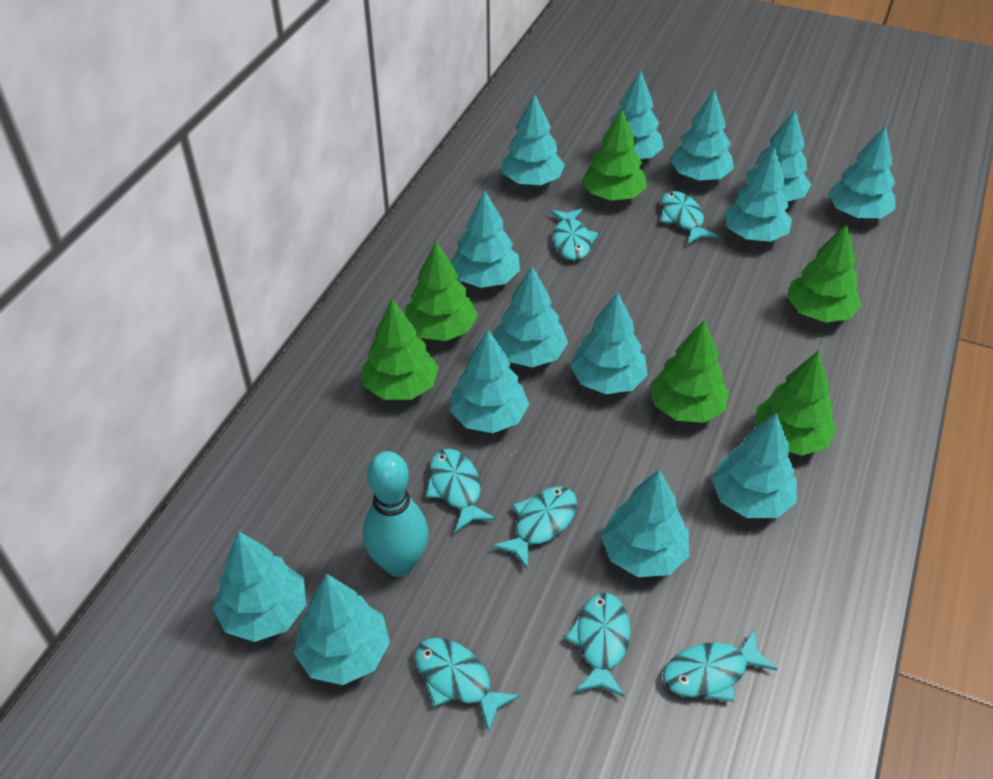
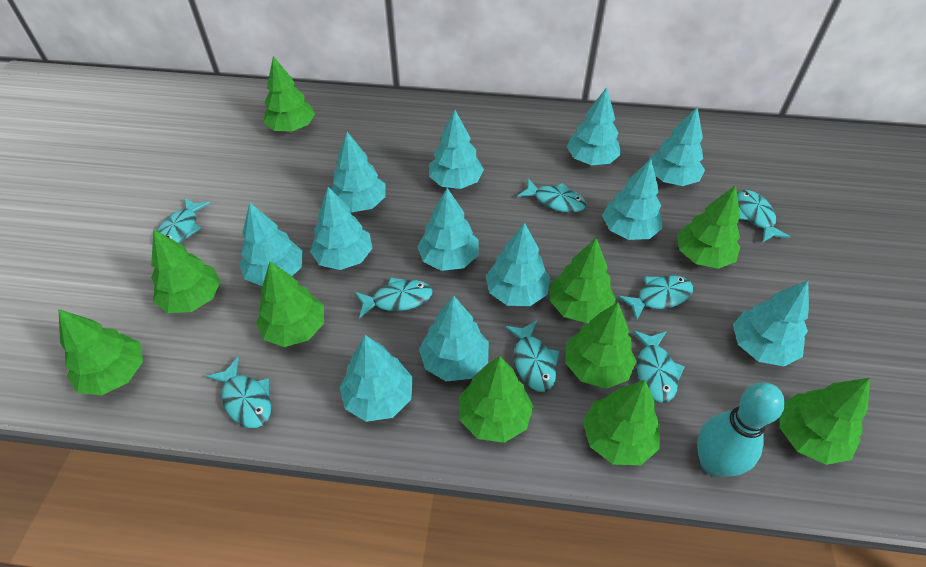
green tree: [362,299,439,400] [405,241,478,341] [582,109,647,201] [650,320,729,423] [755,350,837,456] [787,223,862,322] = 6 -> [58,309,143,395] [151,229,221,313] [256,261,324,347] [263,56,315,132] [459,356,533,443] [550,238,616,323] [565,302,637,389] [583,380,660,465] [677,185,740,269] [780,378,870,465] = 10
turquoise fish: [415,638,521,732] [426,449,496,533] [492,486,577,570] [550,208,598,261] [565,593,630,697] [661,191,719,244] [663,630,778,702] = 7 -> [157,198,211,243] [206,357,271,428] [355,277,433,319] [505,320,560,392] [517,179,586,213] [618,275,693,321] [632,330,685,403] [737,190,791,243] = 8
turquoise tree: [213,531,306,642] [294,574,390,685] [450,330,529,433] [451,190,520,288] [494,266,568,367] [501,94,565,185] [570,292,648,394] [601,470,689,577] [603,70,664,159] [670,89,734,180] [712,413,797,518] [724,147,792,242] [746,110,811,202] [829,125,896,218] = 14 -> [239,203,303,286] [310,187,373,270] [331,132,386,212] [339,335,413,422] [417,188,479,271] [419,296,489,382] [429,110,484,189] [486,223,550,306] [567,87,621,165] [602,159,662,240] [649,107,705,186] [733,280,809,367] = 12

